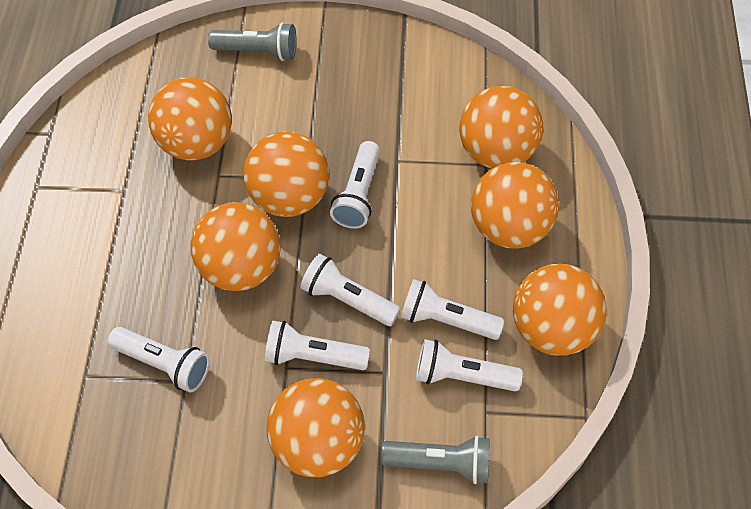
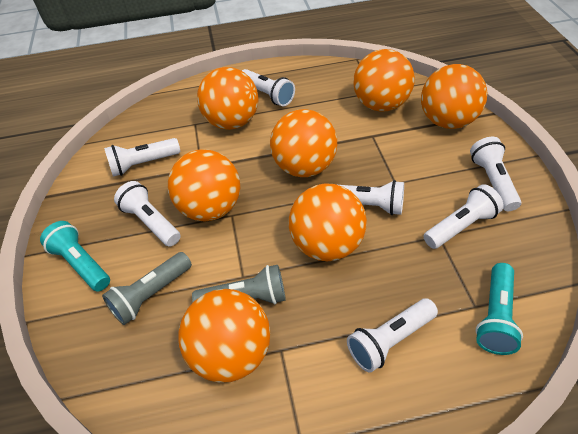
turquoise flashlight: none = 0 -> [40,221,110,291] [476,263,523,355] = 2
white flashlight: [108,327,210,393] [264,321,370,370] [300,254,400,326] [330,141,380,229] [401,279,504,340] [416,339,523,391] = 6 -> [104,138,180,176] [114,181,181,247] [242,69,295,106] [339,180,404,215] [347,298,438,373] [424,184,504,249] [470,137,521,211] = 7

